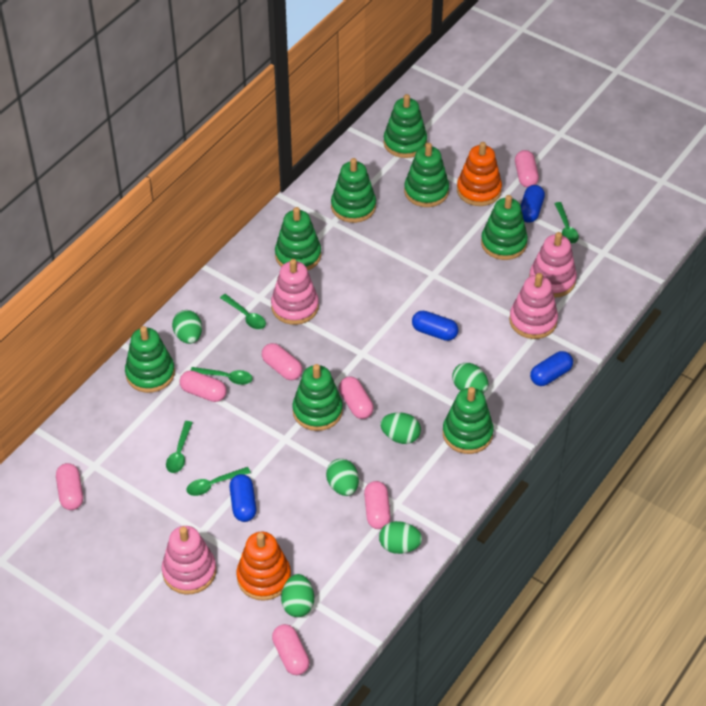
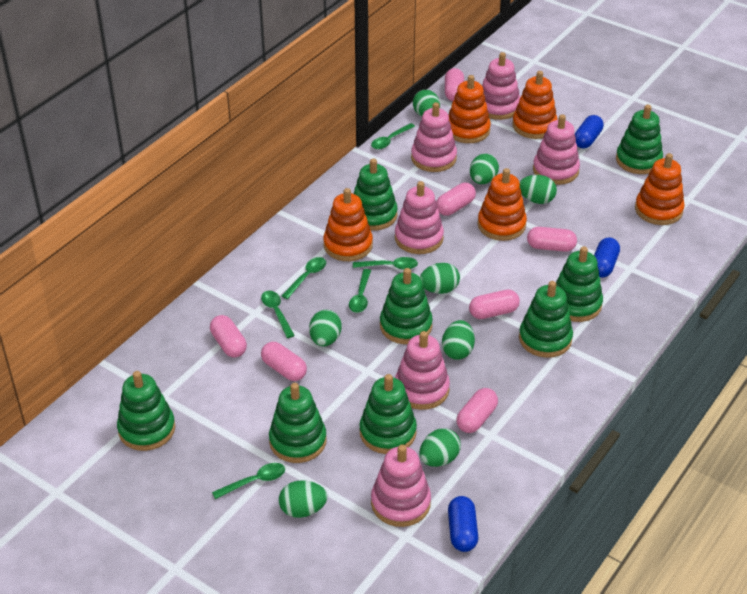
blue capsule: [229,474,256,522] [412,311,459,341] [521,185,545,223] [530,351,573,386] = 4 -> [448,496,478,552] [575,115,604,148] [594,237,620,278] = 3
green egg: [172,310,202,344] [281,574,314,617] [326,459,359,496] [379,521,422,554] [380,412,421,444] [452,363,489,393] = 6 -> [279,480,328,518] [309,310,342,346] [413,90,440,117] [420,263,460,294] [420,428,461,467] [442,320,475,360] [470,154,499,184] [519,175,557,204] = 8
green spoon: [166,421,193,473] [186,467,251,496] [190,367,253,385] [220,294,266,329] [554,202,579,243] = 5 -> [212,463,285,499] [261,291,295,338] [282,257,326,299] [349,269,371,313] [353,257,418,270] [371,123,415,149] = 6
orange stacking toy: [236,532,291,601] [457,142,502,206] = 2 -> [323,188,373,261] [449,75,491,143] [478,168,527,241] [512,71,557,139] [635,153,685,225] = 5
pink stacking toy: [162,526,216,594] [271,259,319,325] [509,273,558,339] [529,232,577,298] = 4 -> [371,445,431,527] [395,181,444,254] [395,331,450,410] [411,102,457,172] [482,52,520,120] [533,114,580,185] = 6

